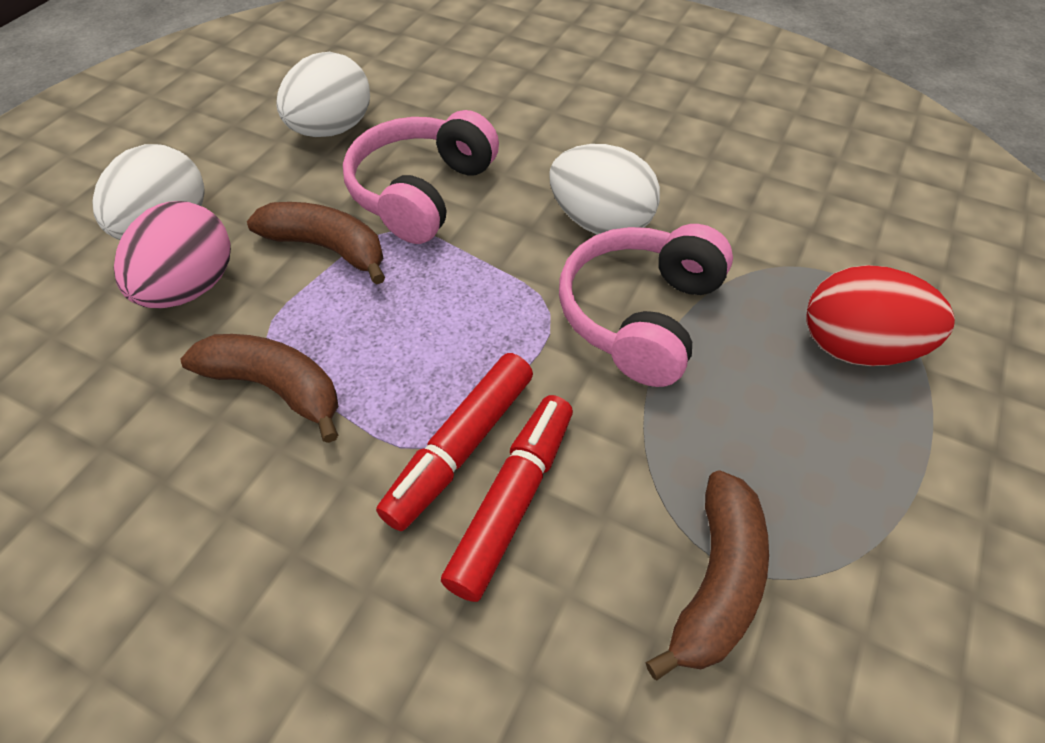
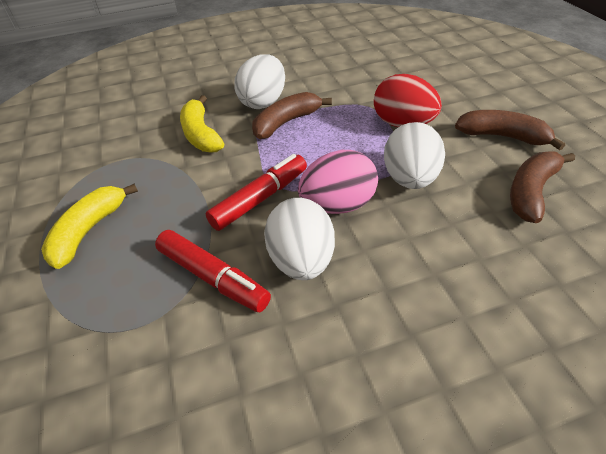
pink headphones: [343,110,499,244] [559,224,733,387] = 2 -> none = 0
yellow banana: none = 0 -> [41,184,138,269] [180,95,224,152] = 2

